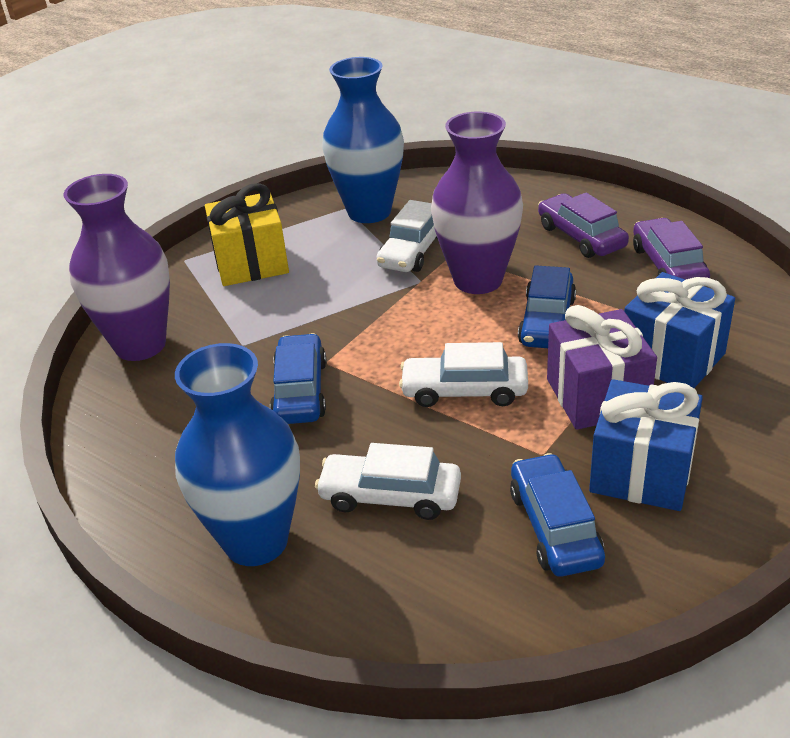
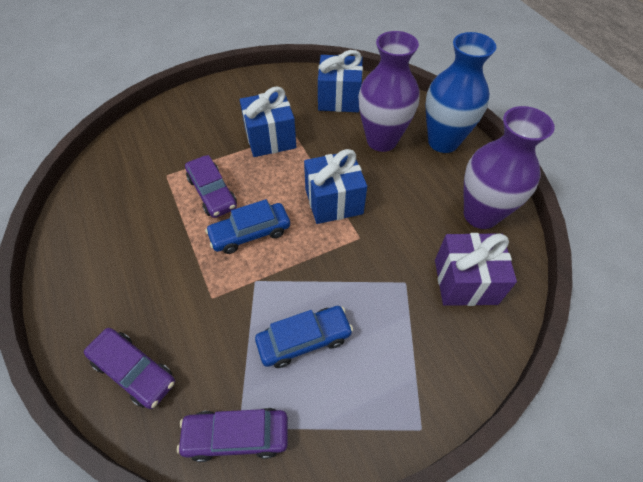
blue car: [270,333,326,424] [510,453,605,577] [518,265,576,348] = 3 -> [205,199,290,254] [255,306,353,368] = 2
blue gift: [589,379,703,511] [624,272,735,388] = 2 -> [240,87,296,157] [304,149,367,224] [318,50,363,112] = 3
blue vase: [175,343,300,566] [322,57,404,223] = 2 -> [426,32,496,153] = 1
purple car: [538,193,629,258] [633,218,710,280] = 2 -> [84,328,175,409] [177,408,288,462] [185,155,237,218] = 3
white car: [315,443,461,520] [376,200,438,272] [399,342,528,407] = 3 -> none = 0
yellow gift: [205,183,289,286] = 1 -> none = 0

